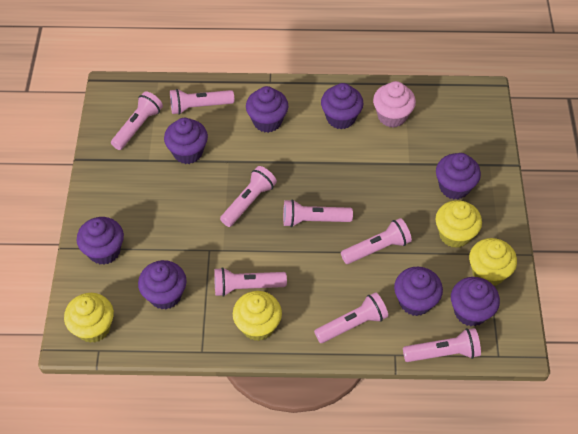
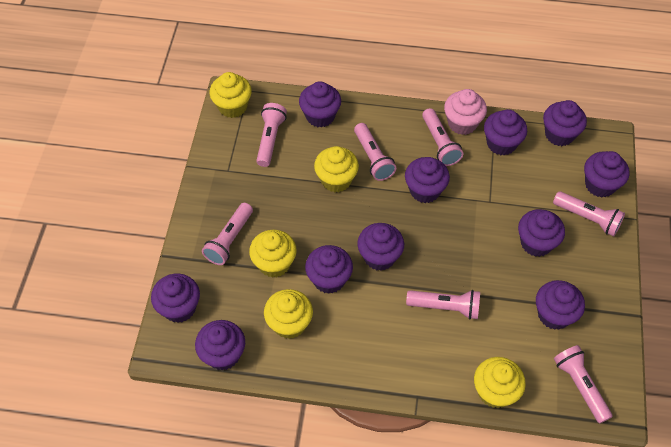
pink flashlight: [111,91,163,150] [170,89,234,115] [214,267,287,297] [220,166,277,227] [283,199,353,227] [314,292,388,343] [341,218,412,264] [403,328,481,362] = 8 -> [202,203,253,265] [256,103,287,167] [354,123,396,181] [406,290,480,319] [422,108,463,166] [553,191,625,236] [554,345,613,424] = 7
purple cupcake: [77,217,124,265] [138,260,187,309] [164,118,208,164] [246,86,288,133] [321,83,364,129] [394,267,443,316] [436,153,481,200] [451,277,500,326] = 8 -> [151,274,200,323] [195,320,245,370] [299,81,341,128] [305,245,353,294] [357,223,404,271] [405,157,450,203] [484,109,527,156] [518,209,565,257] [536,280,585,330] [543,100,587,146] [584,151,630,198] = 11
yellow cupcake: [64,293,114,343] [233,291,282,341] [436,200,482,248] [469,238,517,286] = 4 -> [210,72,252,118] [249,230,297,278] [264,289,313,339] [314,146,359,192] [474,357,526,408] = 5

